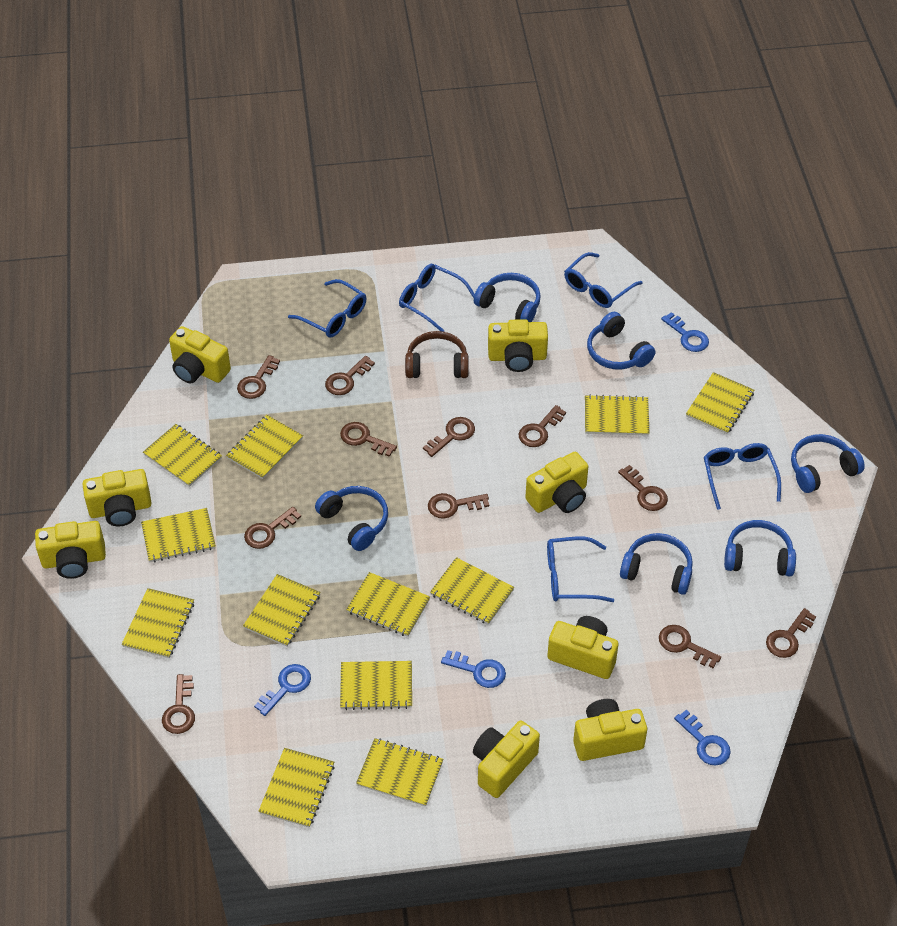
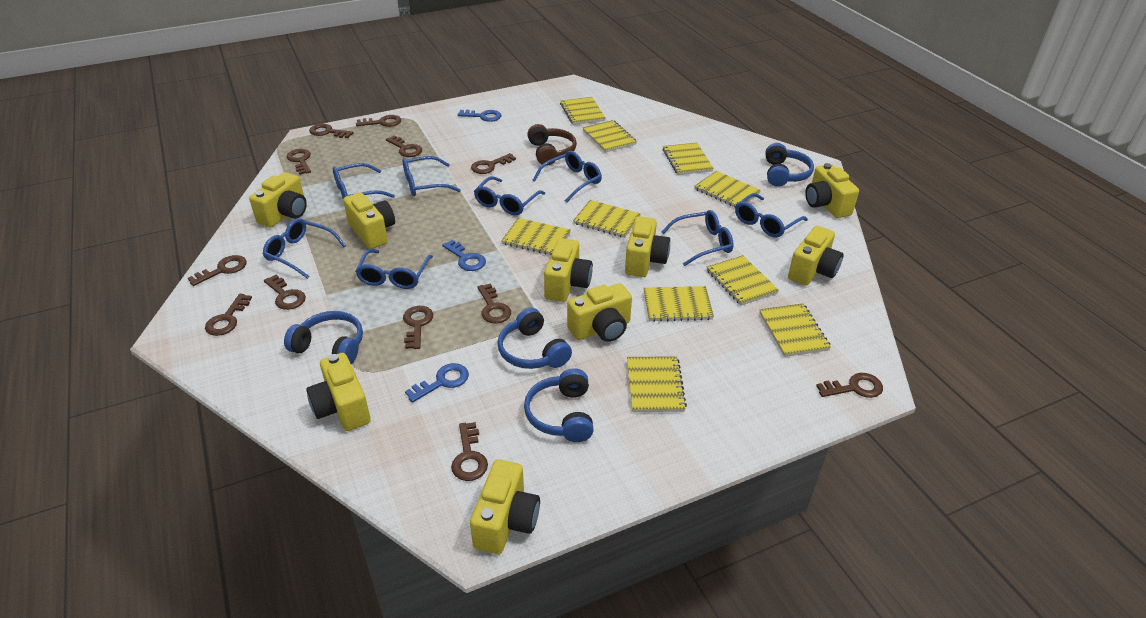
blue glasses: [288,279,366,337] [399,264,475,332] [547,536,614,602] [564,252,643,308] [704,443,781,510] = 5 -> [263,218,346,279] [333,163,395,199] [355,249,433,289] [403,156,461,196] [474,176,545,215] [532,151,602,203] [661,210,734,266] [735,193,808,238] = 8
blue headphones: [315,486,388,551] [474,273,541,322] [587,312,655,370] [620,533,693,595] [724,520,796,576] [791,434,865,493] = 6 -> [284,311,363,364] [498,308,572,369] [524,368,594,442] [765,143,814,187] = 4
blue key: [254,664,311,716] [441,650,506,688] [661,312,709,352] [674,710,731,766] = 4 -> [405,363,469,403] [442,240,486,271] [458,110,501,122] = 3
brown key: [162,674,195,734] [237,355,280,399] [244,507,301,549] [325,356,375,395] [340,422,397,457] [423,417,475,457] [428,493,489,519] [518,405,566,447] [618,465,668,511] [659,625,721,668] [766,608,816,658] = 11 -> [188,255,247,286] [205,294,252,336] [264,275,306,310] [286,149,311,175] [309,124,354,138] [356,115,401,127] [386,135,422,157] [403,306,433,349] [451,422,488,481] [471,153,516,174] [477,284,511,324] [816,373,883,398] = 12
yellow camera: [35,521,106,579] [82,469,151,527] [169,326,231,384] [473,721,540,798] [488,319,548,372] [525,452,589,513] [547,616,619,679] [573,699,647,761] = 8 -> [249,172,307,227] [306,353,371,431] [343,192,395,249] [470,459,540,554] [544,238,593,302] [567,283,632,342] [625,216,670,277] [788,226,843,286] [805,163,859,218] = 9
yellow notebook: [122,588,194,658] [141,508,216,562] [143,424,222,487] [226,415,303,479] [243,574,321,647] [258,748,334,828] [340,661,412,710] [346,572,430,637] [356,738,443,807] [430,557,514,625] [585,394,649,436] [686,372,754,434] = 12 -> [501,218,571,255] [560,97,605,125] [573,200,641,238] [583,120,637,152] [627,356,687,412] [644,286,714,322] [663,143,714,175] [695,171,761,208] [707,255,779,306] [759,303,831,357] = 10

